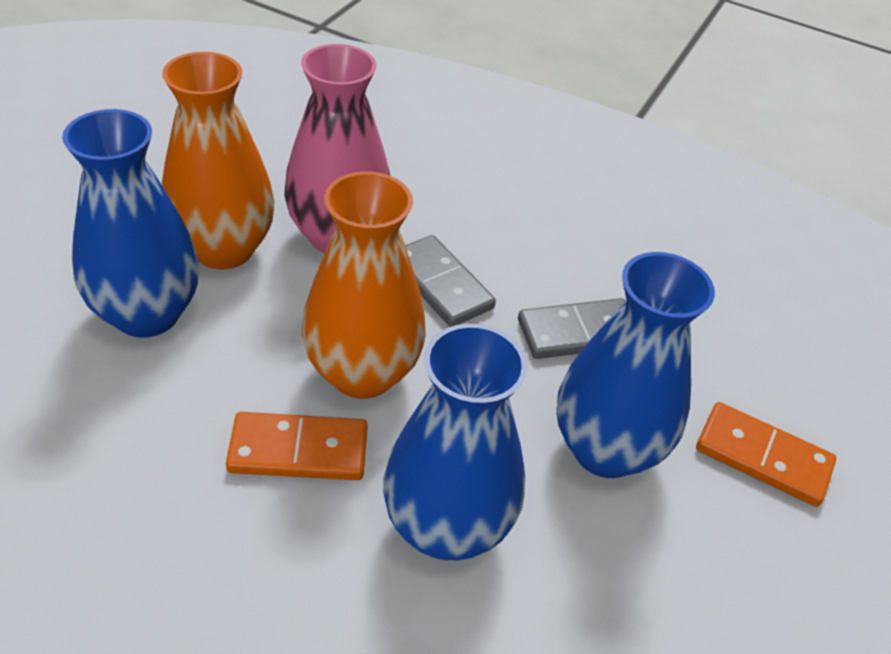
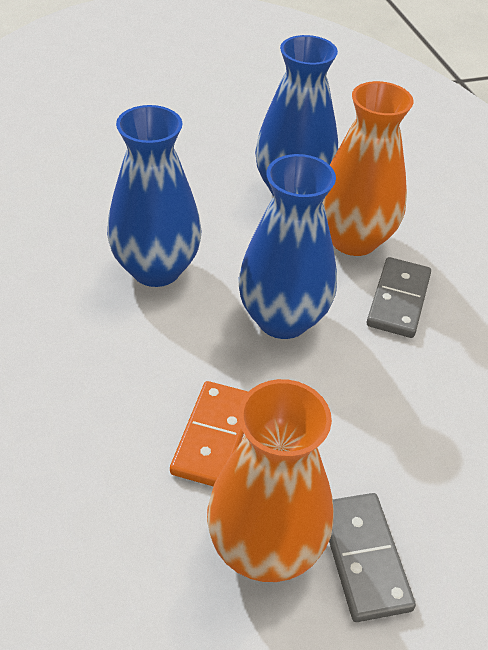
orange domino: [226,412,368,480] [696,402,836,507] = 2 -> [170,381,248,486] = 1
pink vase: [284,44,390,253] = 1 -> none = 0

